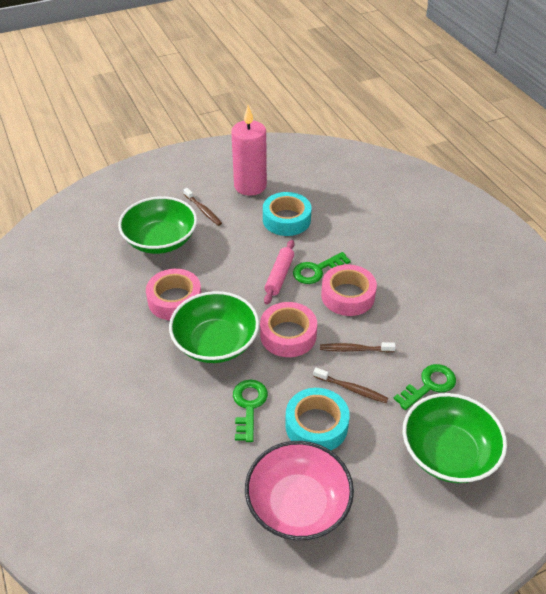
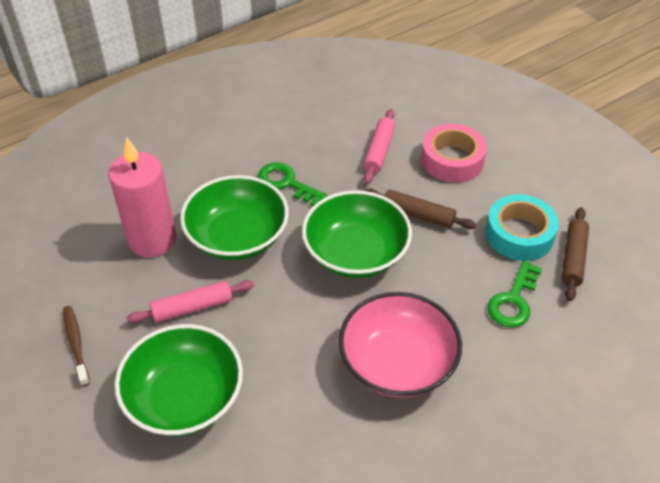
brown rolling pin: none = 0 -> [365,189,476,229] [562,207,589,301] = 2
brown toothbrush: [183,188,222,226] [313,368,388,403] [320,342,396,353] = 3 -> [63,306,90,386] = 1
green key: [233,380,268,442] [293,252,351,284] [393,364,456,410] = 3 -> [258,162,327,206] [488,261,542,327] = 2
pink rolling pin: [264,240,294,304] = 1 -> [126,280,254,323] [363,109,395,184] = 2
pink tape: [146,269,201,320] [260,302,317,357] [321,264,377,316] = 3 -> [421,124,487,182] = 1
turquoise tape: [263,192,312,236] [285,388,350,450] = 2 -> [486,194,559,261] = 1

